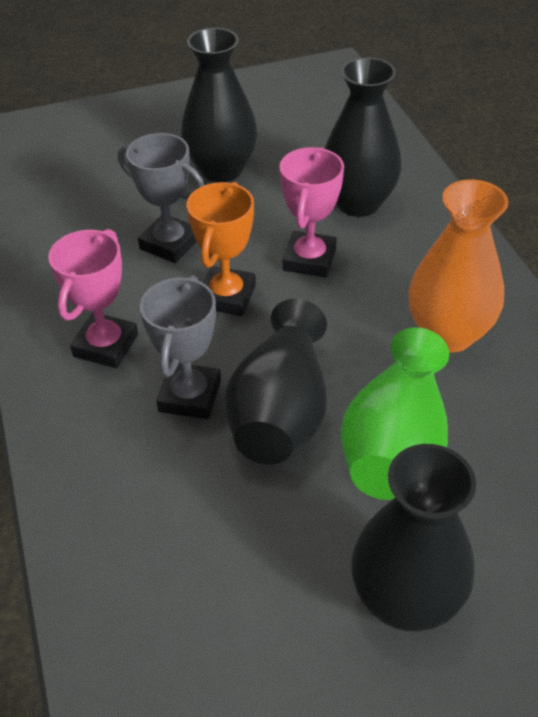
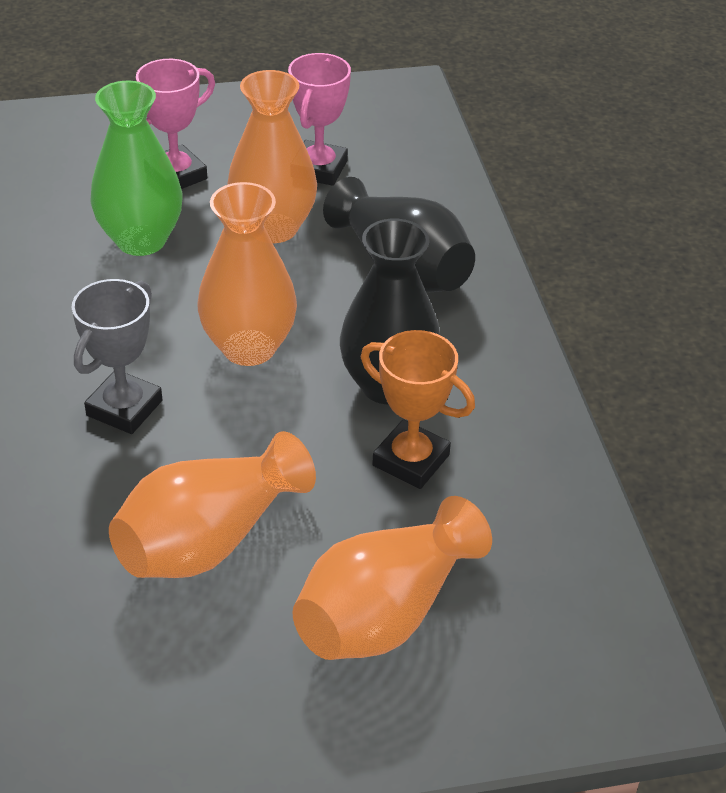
black vase: [181,28,258,182] [224,299,327,465] [324,57,402,217] [351,444,476,631] = 4 -> [323,177,475,293] [340,219,440,404] = 2
grey trophy: [118,133,204,263] [140,275,221,419] = 2 -> [72,279,162,434] = 1
orange vase: [409,180,509,353] = 1 -> [109,431,316,578] [198,182,297,366] [227,70,317,243] [292,496,492,660] = 4

